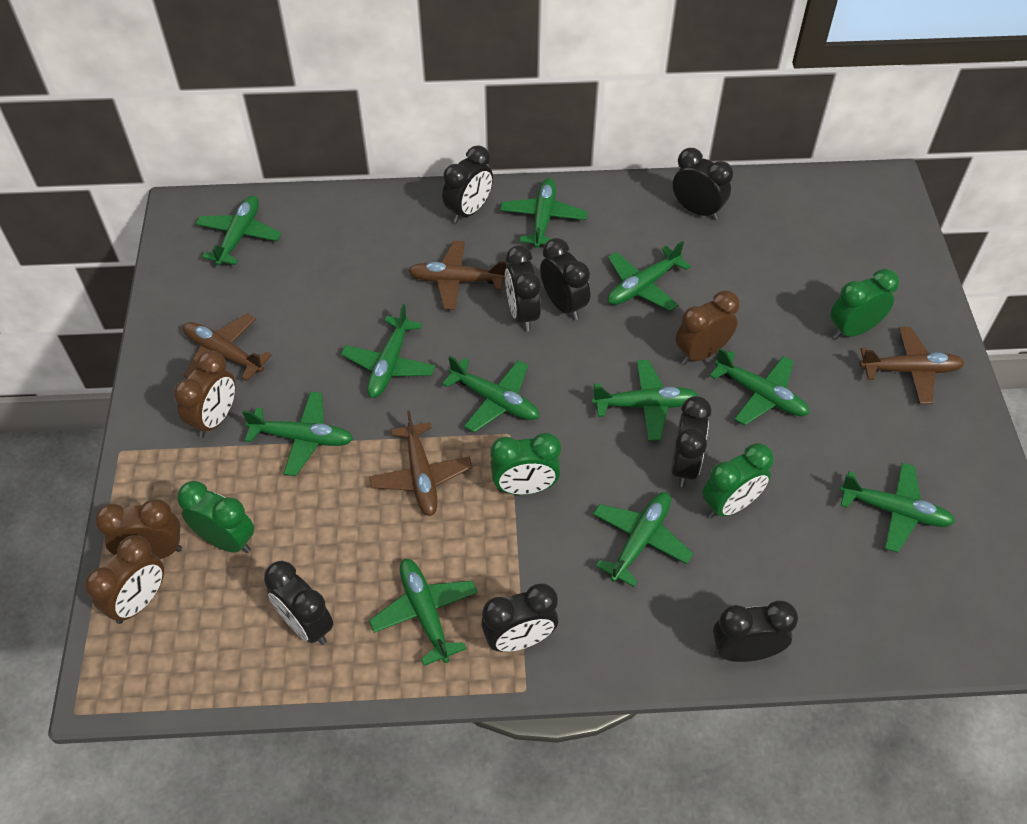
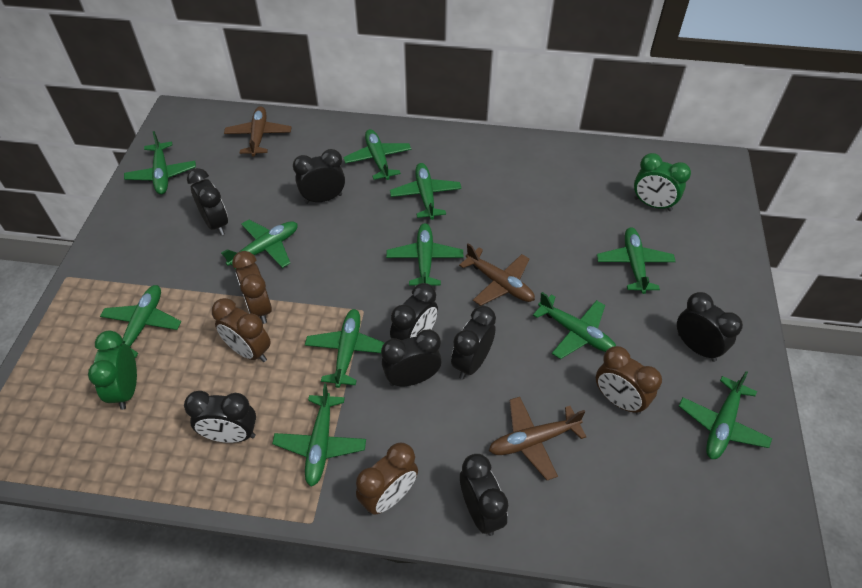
brown plane: [183,314,272,381] [369,410,472,516] [408,241,507,310] [859,327,965,404] = 4 -> [224,106,291,157] [459,243,535,306] [489,397,586,480] = 3
green clock: [177,481,254,553] [490,433,561,495] [702,443,774,518] [830,269,899,339] = 4 -> [88,331,137,410] [634,153,691,211] = 2

